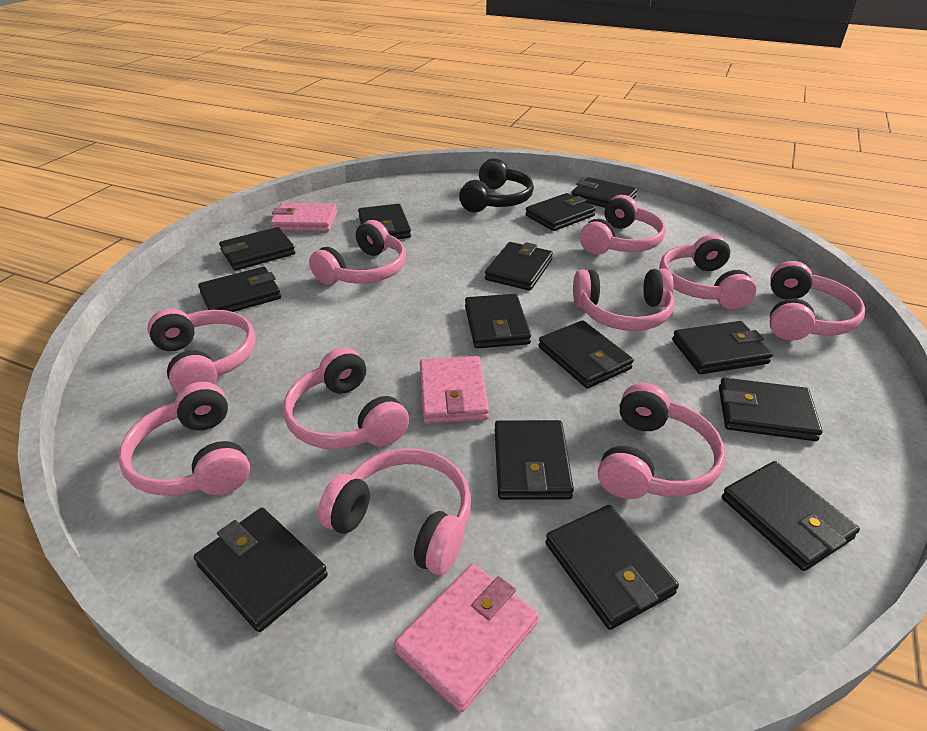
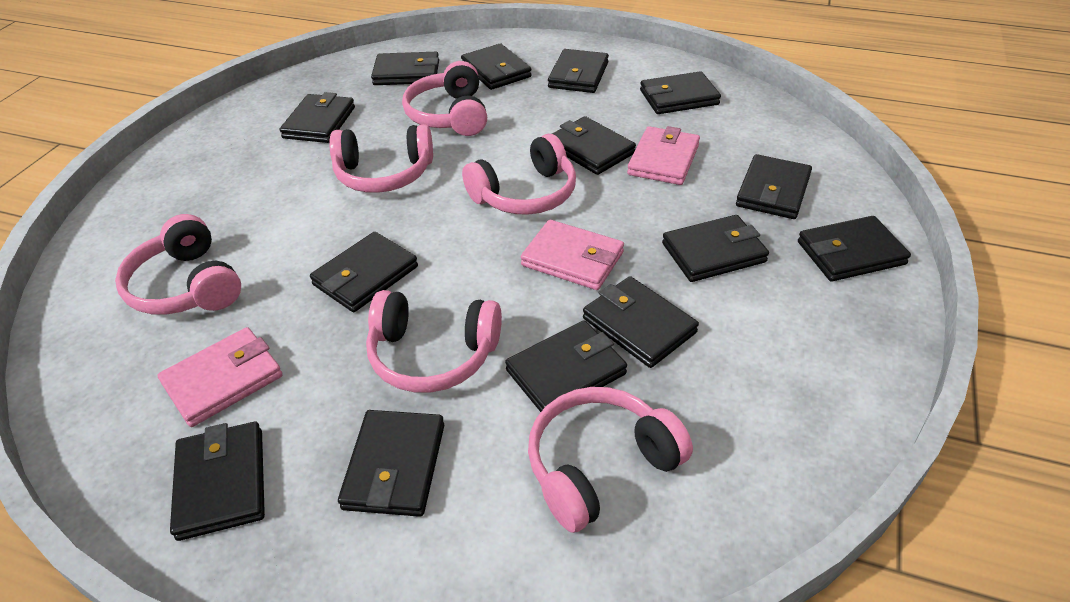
black headphones: [459,158,534,212] = 1 -> none = 0
pink headphones: [118,382,250,496] [147,308,256,393] [283,347,409,449] [309,220,406,285] [318,448,471,575] [573,269,674,331] [580,195,666,255] [598,383,726,499] [659,234,756,309] [770,261,865,341] = 10 -> [115,214,241,315] [329,124,433,193] [366,290,502,393] [402,61,487,136] [462,134,576,215] [528,387,693,533] = 6

